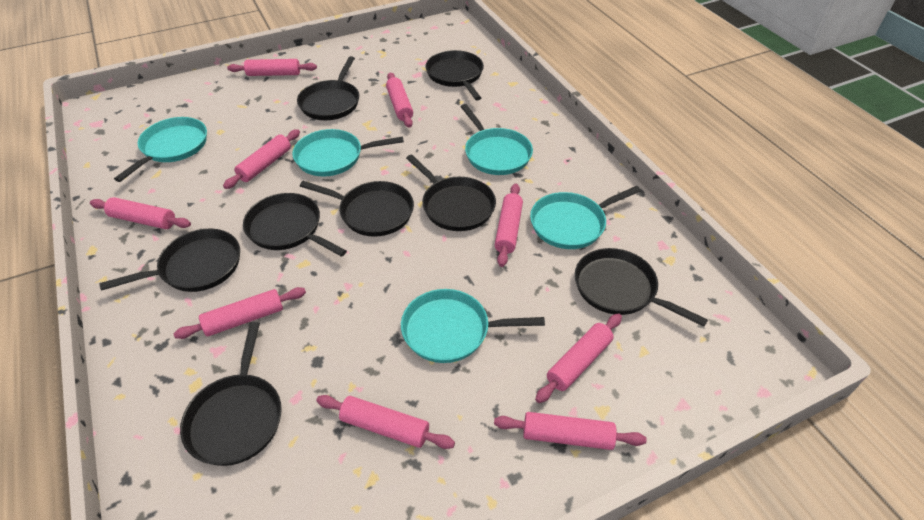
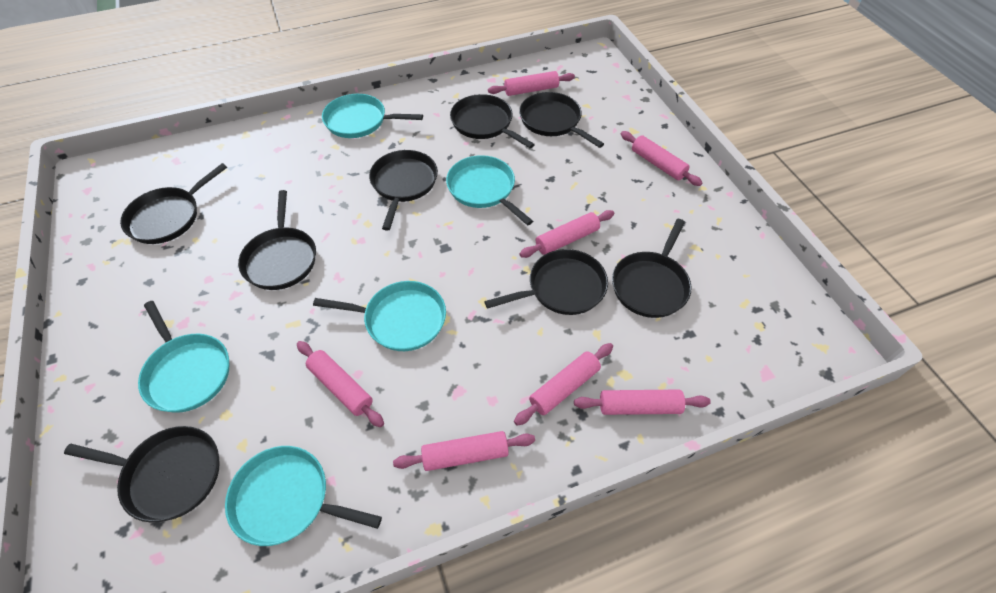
pink rolling pin: [90,197,191,229] [173,287,306,339] [223,129,300,189] [227,59,317,76] [316,395,455,449] [386,73,413,128] [494,412,647,450] [495,183,523,267] [535,313,622,403] = 9 -> [297,341,384,427] [393,431,535,471] [488,71,575,96] [514,343,613,426] [519,210,614,258] [574,390,711,415] [621,131,703,186] = 7

